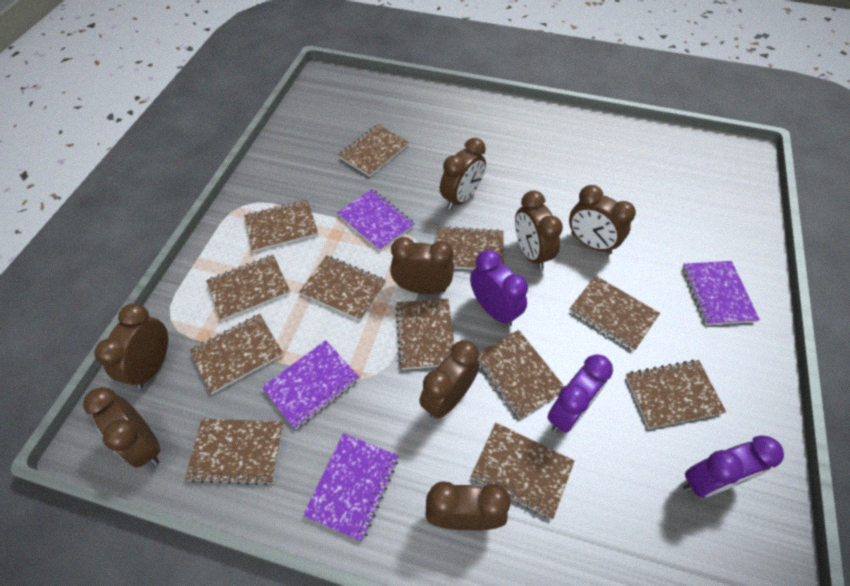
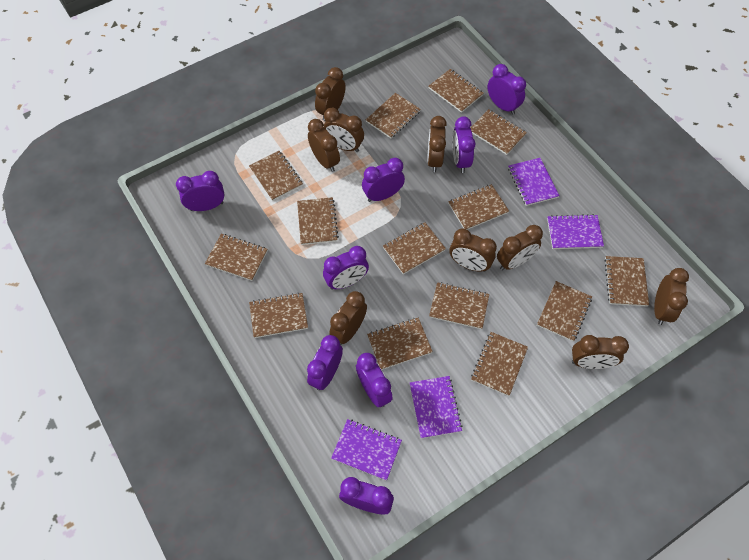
brown clock: [83,387,160,468] [94,303,168,389] [390,237,454,294] [419,340,480,419] [425,481,511,531] [440,138,486,210] [515,190,563,270] [569,185,636,255] = 8 -> [308,119,340,172] [315,67,346,121] [323,108,364,152] [329,291,367,345] [427,116,447,172] [450,228,497,272] [497,225,543,270] [572,335,629,369] [654,268,689,325] = 9
brown notebook: [185,419,284,486] [190,314,283,394] [206,255,290,321] [244,199,318,252] [299,255,386,321] [338,124,409,177] [395,298,454,370] [436,226,504,270] [471,423,574,519] [478,330,565,419] [569,276,660,351] [626,360,726,429] = 12 -> [205,234,268,281] [249,151,303,201] [249,293,308,338] [297,197,339,245] [366,93,421,138] [367,318,433,370] [383,222,446,274] [429,69,484,113] [429,282,489,329] [448,184,509,230] [471,109,527,155] [471,332,528,396] [537,281,592,341] [604,256,649,306] = 14
purple clock: [470,250,528,327] [547,354,613,433] [683,435,784,497] = 3 -> [176,171,224,211] [307,335,343,390] [323,246,369,290] [339,477,394,514] [356,353,393,407] [362,158,405,202] [452,116,476,173] [487,64,526,115] = 8

